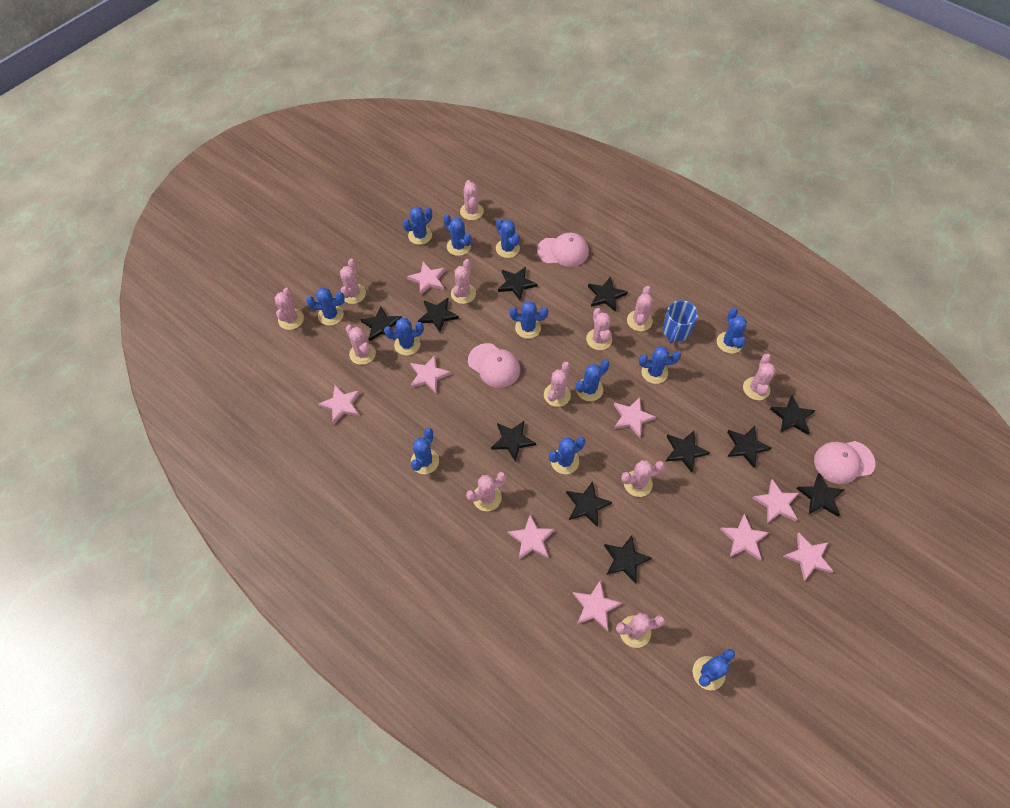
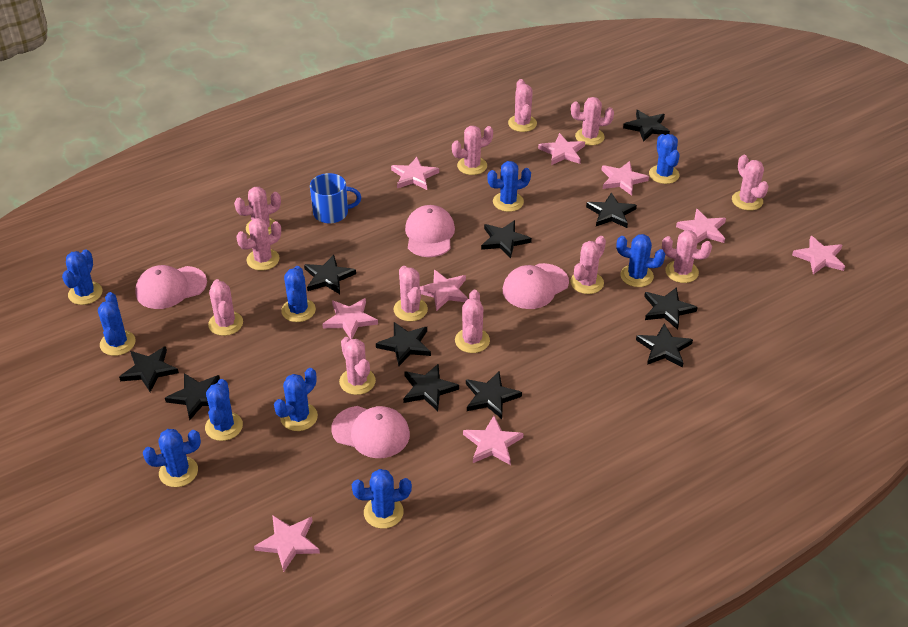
blue cactus: [306,288,345,326] [384,318,424,356] [403,207,432,245] [411,428,439,474] [443,214,472,256] [496,219,520,258] [509,301,548,339] [549,437,585,474] [576,360,610,401] [639,346,681,384] [693,649,735,690] [717,308,747,354] = 12 -> [62,249,102,305] [98,292,136,356] [143,429,201,487] [205,379,243,441] [274,368,318,431] [281,266,316,322] [352,469,412,529] [487,161,531,212] [616,234,665,287] [649,134,680,184] = 10
pink cap: [468,343,520,388] [537,233,589,267] [814,441,875,484] = 3 -> [135,265,207,309] [331,406,410,458] [405,205,455,257] [503,263,569,309] = 4

